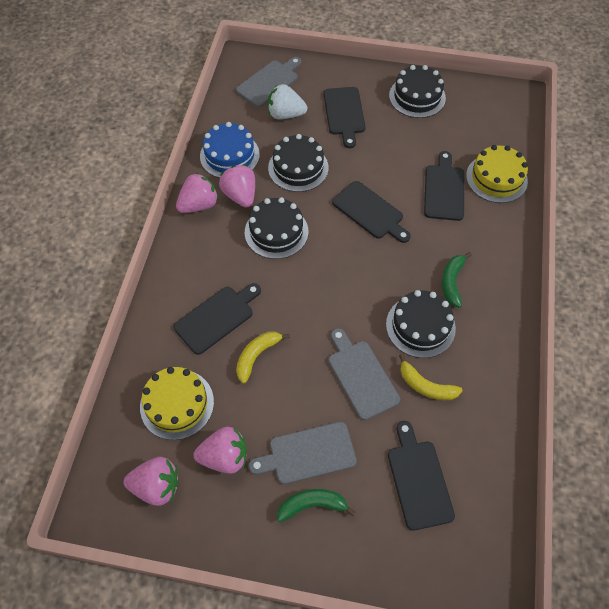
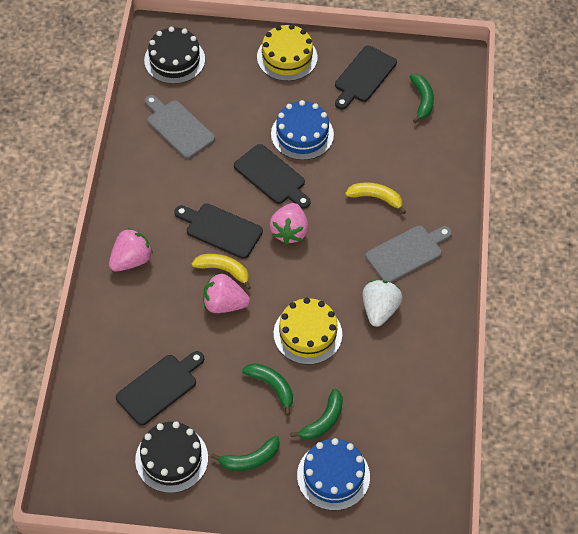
black cake: [245,197,308,259] [268,134,328,192] [386,290,456,358] [389,65,446,118] = 4 -> [135,422,208,493] [144,27,205,84] = 2
black cutting board: [174,283,261,355] [324,87,366,148] [332,181,411,243] [388,421,455,531] [424,151,464,221] = 5 -> [116,351,204,426] [174,204,263,259] [234,144,311,209] [335,46,397,109] = 4
blue cake: [200,122,260,178] = 1 -> [271,100,334,160] [297,438,370,511] = 2
green banana: [277,489,355,522] [442,252,472,307] = 2 -> [211,435,280,471] [242,363,293,416] [290,389,343,440] [410,74,434,123] = 4
grey cutting board: [236,57,302,107] [249,422,357,484] [328,328,400,420] = 3 -> [145,95,215,159] [366,225,452,283] = 2
pink strawberry: [124,457,178,506] [176,173,219,213] [194,427,247,474] [219,165,255,208] = 4 -> [109,228,153,271] [203,273,250,313] [270,203,309,245] = 3

